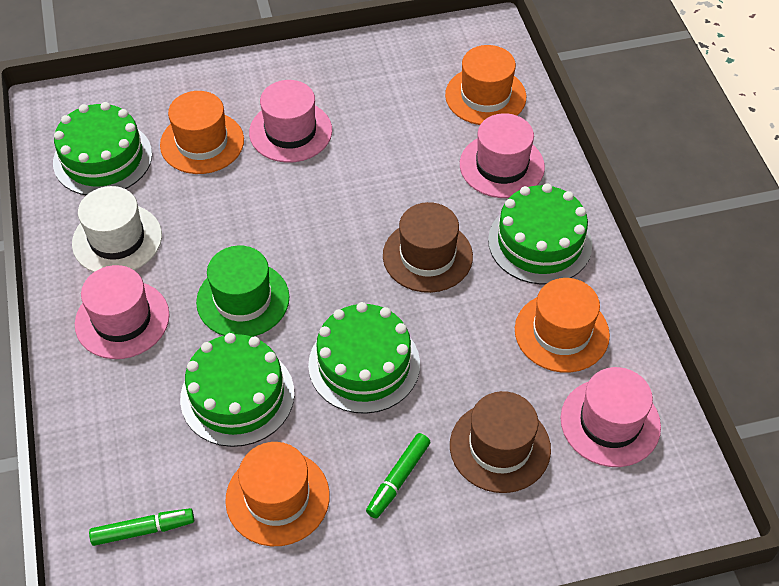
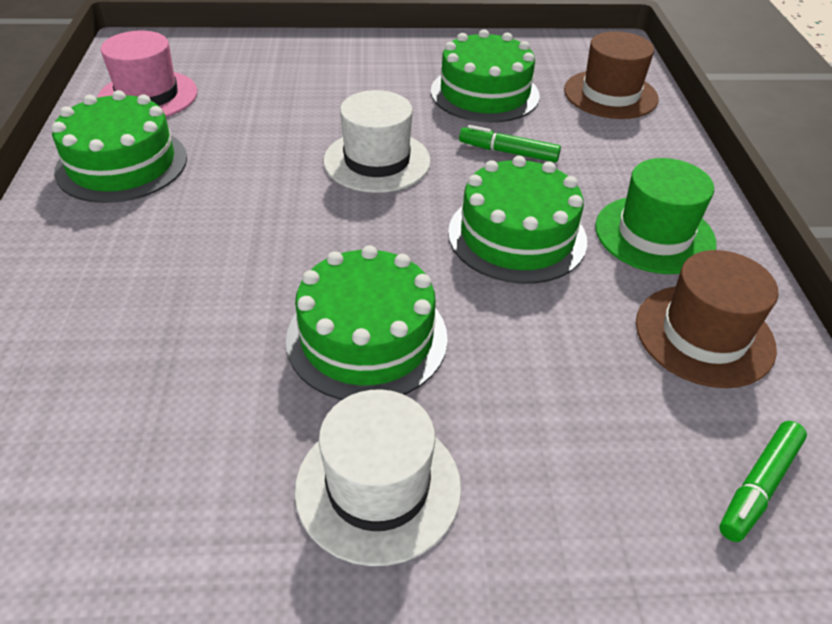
orange hat: [160,91,244,174] [225,442,330,546] [445,45,526,125] [515,278,610,373] = 4 -> none = 0
pink hat: [75,265,170,359] [249,80,332,163] [460,113,545,198] [561,367,661,467] = 4 -> [97,31,197,117] = 1
white hat: [72,186,162,272] = 1 -> [294,390,461,566] [324,90,431,193] = 2

